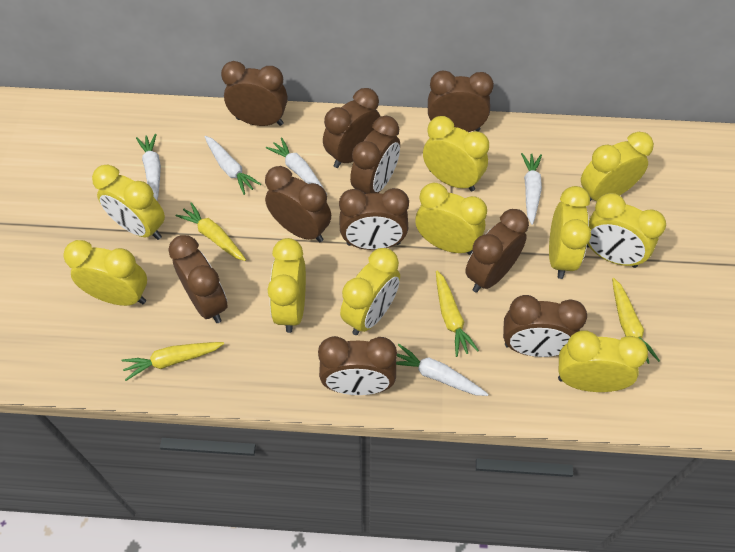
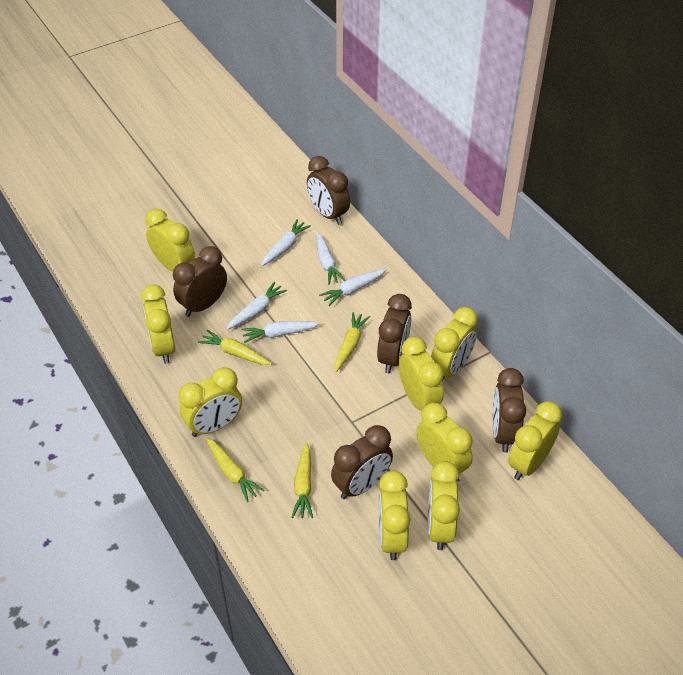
brown clock: [168,235,228,323] [221,61,288,126] [265,166,331,242] [318,336,397,395] [323,88,381,168] [339,188,409,250] [350,116,400,194] [428,70,494,132] [465,209,529,293] [503,295,587,357] = 10 -> [173,246,227,317] [307,156,350,225] [331,425,393,499] [377,294,412,373] [492,368,526,452] = 5
yellow clock: [63,240,147,306] [92,164,165,240] [267,238,306,333] [340,248,400,335] [415,183,487,255] [423,116,489,192] [549,186,591,279] [558,330,648,392] [581,132,654,201] [587,193,666,268] = 10 -> [141,284,175,364] [145,209,195,272] [179,367,242,437] [378,470,411,560] [399,337,444,410] [416,403,473,482] [428,461,460,550] [431,307,478,381] [508,401,562,480] = 9

